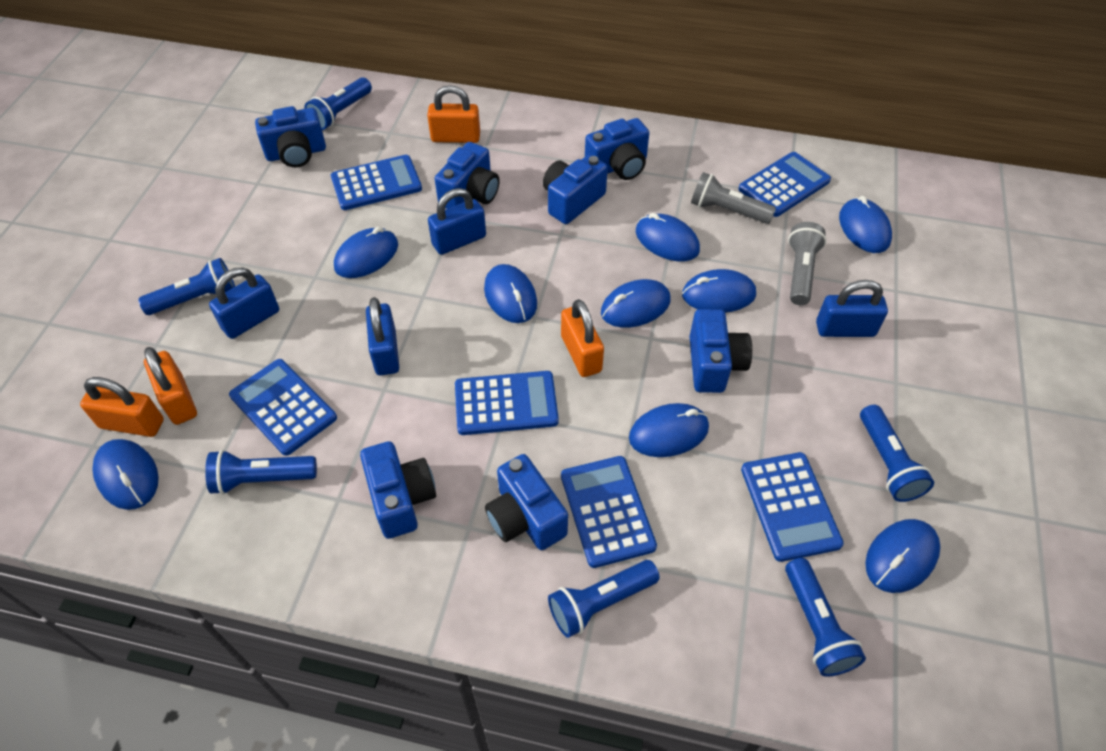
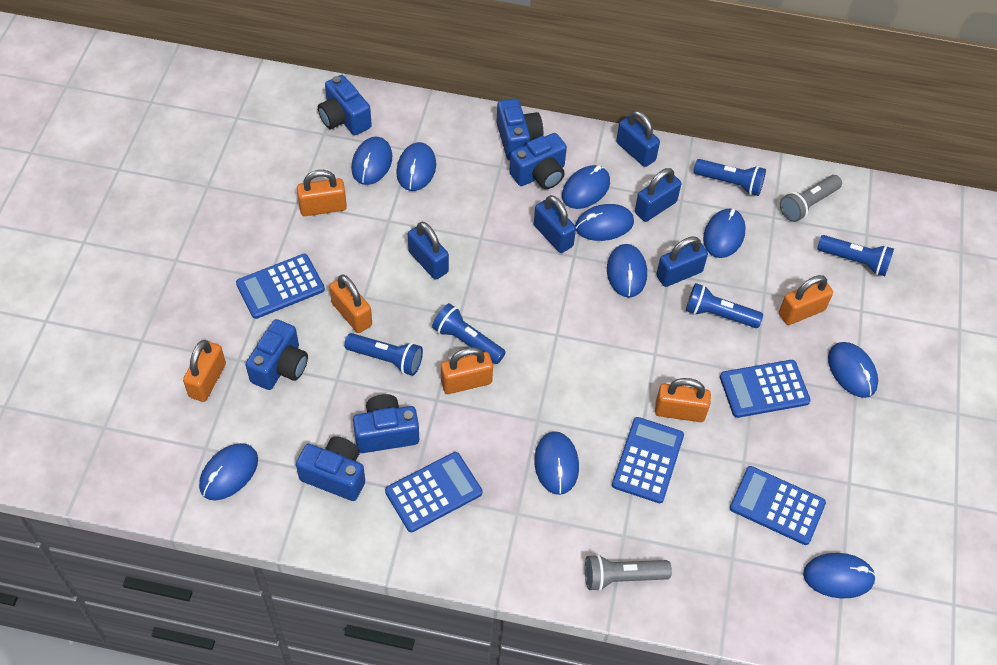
blue calculator: [229,359,337,456] [331,155,422,210] [455,371,559,435] [561,456,657,568] [739,152,831,217] [741,452,844,562] = 6 -> [236,254,325,319] [385,452,482,532] [612,417,684,503] [720,360,811,418] [730,466,826,545] = 5
blue camera: [255,106,326,167] [360,441,436,539] [435,142,500,209] [485,454,568,550] [543,155,608,224] [585,118,649,180] [689,309,752,393] = 7 -> [246,319,308,390] [296,436,365,501] [318,75,372,135] [353,394,419,453] [496,98,543,160] [509,133,567,189] = 6
blue flashlight: [138,258,235,315] [205,450,317,495] [304,78,372,130] [548,560,660,638] [785,558,866,677] [860,405,934,502] = 6 -> [344,333,423,376] [432,303,506,364] [686,283,763,328] [693,159,766,196] [817,235,894,276] = 5
blue mouse: [92,439,159,510] [334,227,398,278] [484,264,537,323] [601,279,671,328] [629,403,709,457] [636,213,700,262] [682,269,756,313] [839,196,892,253] [865,519,940,593] = 9 -> [199,443,258,500] [351,137,392,185] [396,142,436,191] [534,431,579,495] [562,165,610,209] [575,204,634,241] [607,244,647,297] [703,209,746,258] [803,553,876,599] [828,342,878,398] = 10
blue padlock: [209,268,279,339] [366,297,399,375] [428,188,486,255] [816,280,888,337] = 4 -> [408,221,449,280] [534,195,576,253] [616,110,660,167] [635,168,681,222] [656,236,708,287] = 5
orange padlock: [80,377,164,437] [144,347,197,425] [427,85,480,143] [561,299,604,377] = 4 -> [183,340,226,402] [297,170,347,216] [329,274,372,333] [441,347,493,394] [655,378,711,422] [779,275,833,325] = 6

